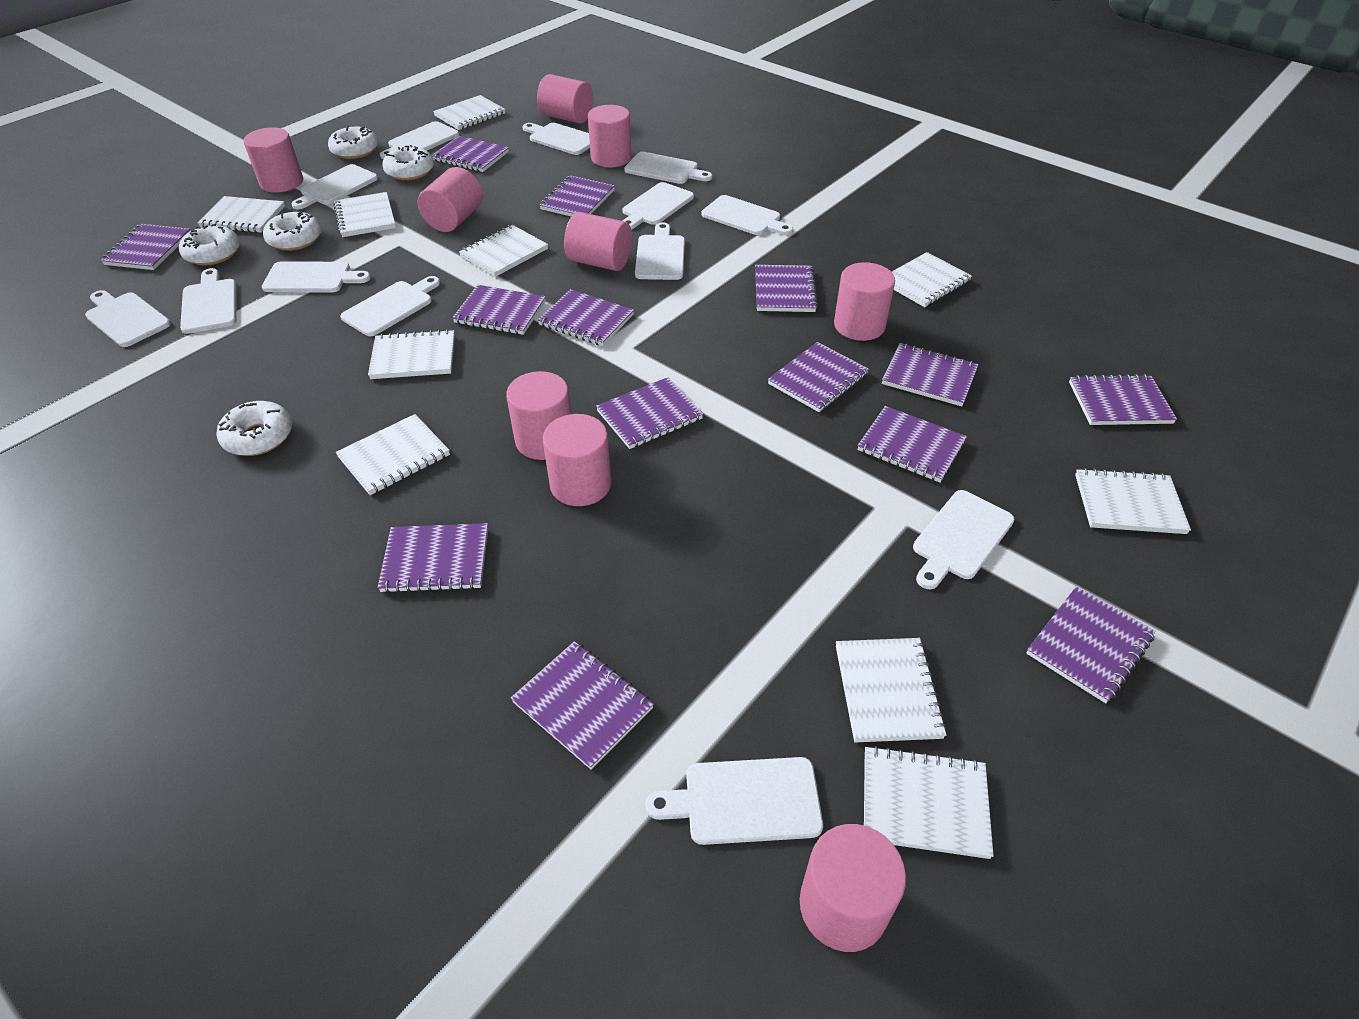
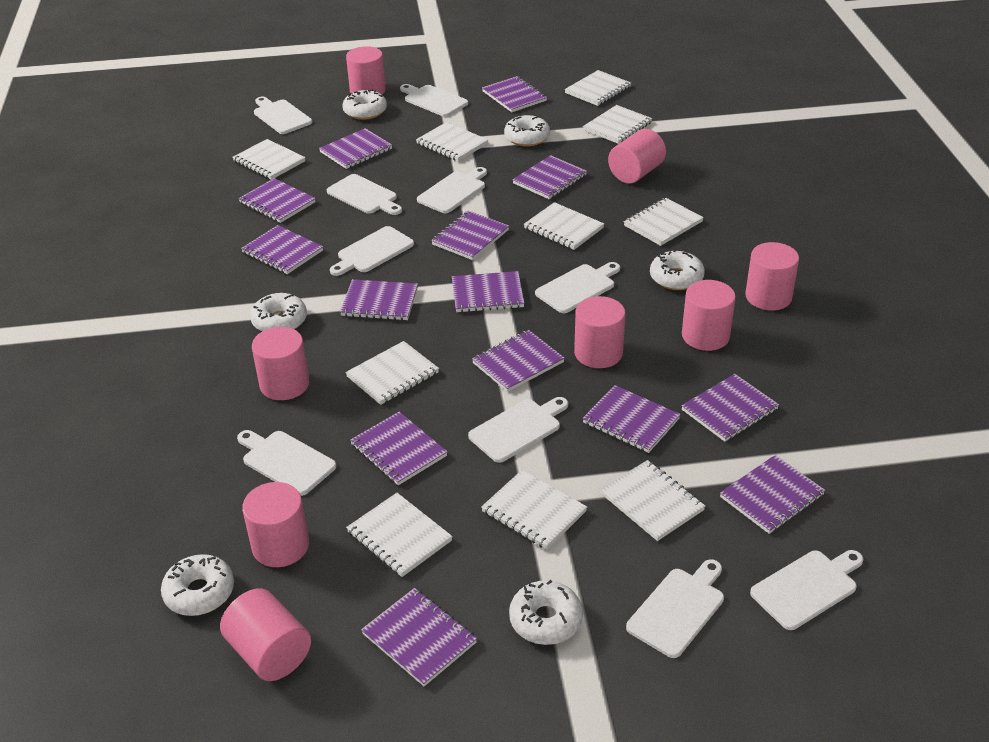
pink cylinder: [244,127,303,193] [418,167,483,232] [506,371,571,460] [537,74,593,124] [542,414,611,506] [564,212,632,271] [588,105,631,167] [800,824,906,952] [834,262,895,341] = 9 -> [220,588,311,681] [242,482,309,567] [252,327,309,400] [346,46,386,95] [574,296,625,368] [608,129,666,183] [682,280,736,351] [745,242,799,311] = 8
white cutting board: [85,290,171,347] [180,268,236,334] [262,261,371,293] [291,164,378,209] [340,276,440,336] [380,121,459,159] [522,123,590,155] [622,182,694,230] [624,152,712,184] [635,222,685,280] [645,757,823,845] [701,195,793,235] [913,490,1015,589] = 13 -> [237,430,336,496] [254,97,312,134] [327,174,402,215] [330,226,414,276] [400,84,468,117] [417,167,487,213] [468,397,568,463] [535,262,620,313] [626,559,724,658] [750,550,863,630] = 10
white donut: [179,224,240,265] [216,401,292,456] [263,211,322,251] [328,126,378,159] [382,145,434,181] = 5 -> [161,554,234,616] [250,293,307,331] [342,89,387,120] [504,115,550,147] [509,580,583,645] [650,249,705,290] = 6

